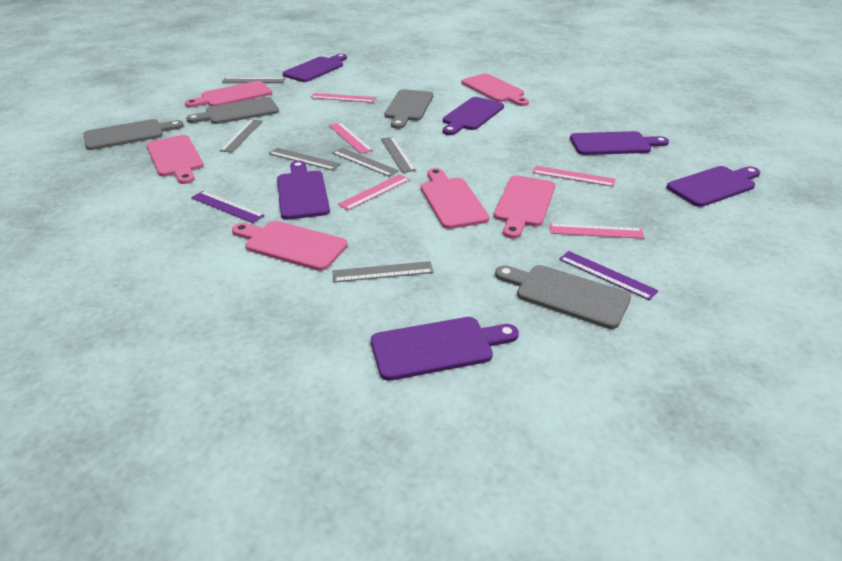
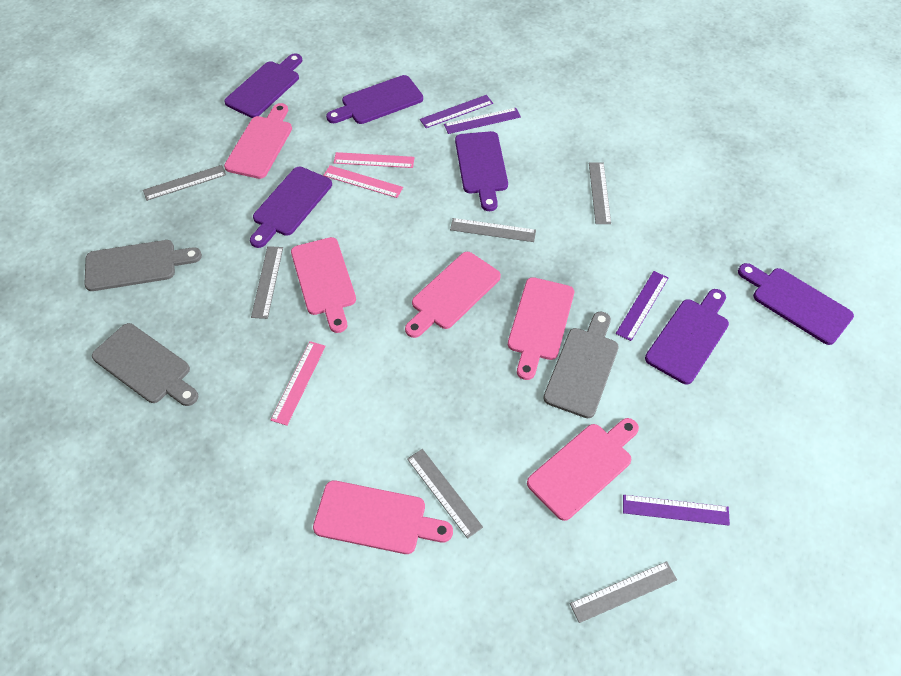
grey cutting board: [84,119,184,150] [186,97,279,124] [385,89,433,129] [495,265,631,329] = 4 -> [84,240,202,291] [92,323,198,406] [543,312,619,418] = 3
pink ruler: [310,93,376,103] [329,122,373,154] [338,174,410,210] [532,166,616,187] [550,224,645,239] = 5 -> [271,341,326,426] [323,165,403,198] [334,152,414,168] = 3
purple ruler: [191,191,265,223] [559,251,659,300] = 2 -> [420,95,493,128] [444,108,521,134] [616,271,668,341] [623,495,730,526] = 4

